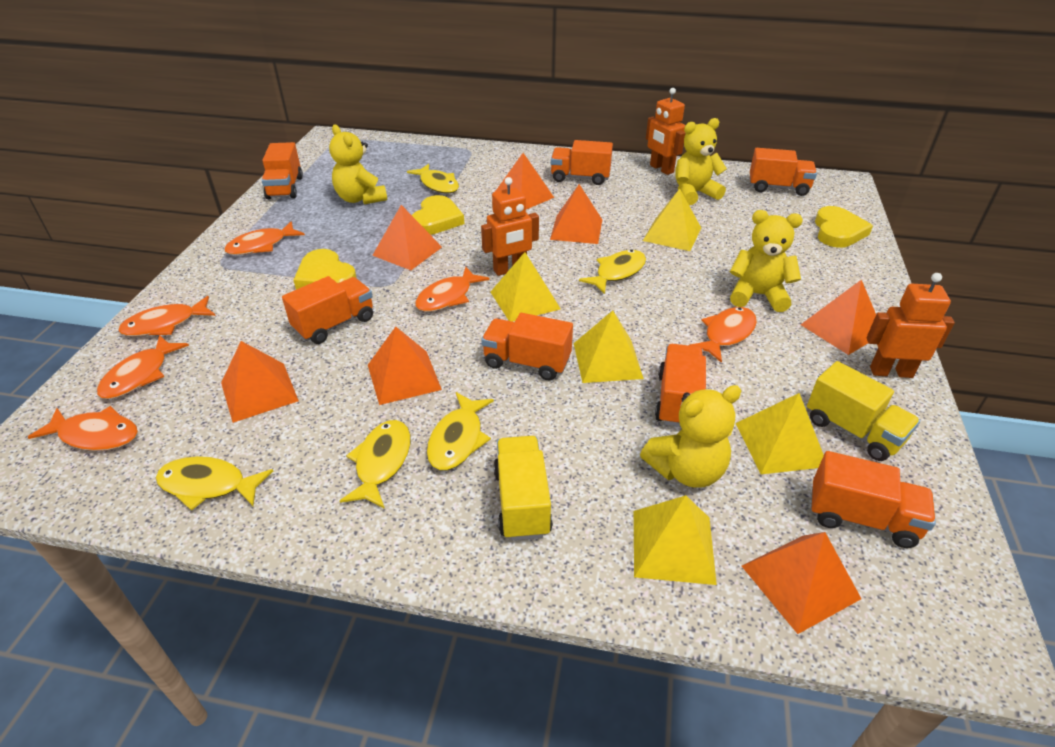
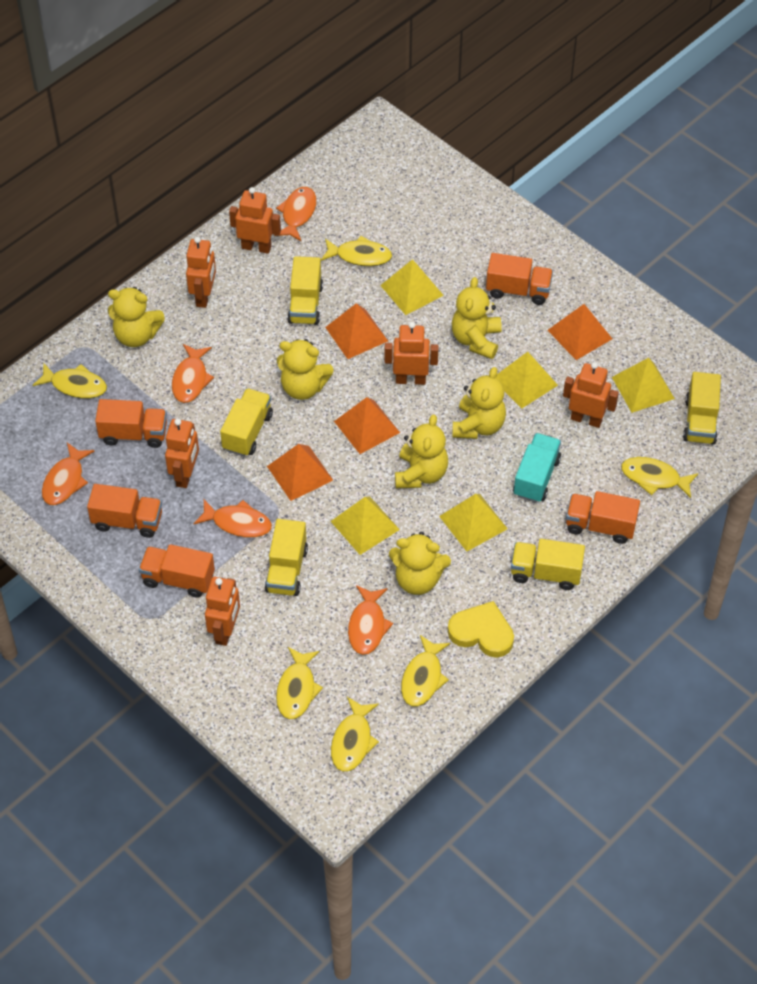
orange fish: [28,406,138,451] [97,335,189,399] [118,296,216,336] [224,221,305,255] [415,267,490,312] [689,307,757,363] = 6 -> [42,443,95,505] [172,344,214,403] [194,500,272,538] [275,187,316,241] [348,585,393,655] = 5
orange pyramid: [221,341,299,423] [368,327,442,405] [372,205,442,270] [495,153,554,209] [550,184,602,244] [742,532,861,634] [801,280,876,355] = 7 -> [267,444,333,501] [325,303,388,359] [334,397,400,454] [548,304,612,360] = 4
orange robot: [481,177,539,276] [646,88,686,175] [867,273,955,378] = 3 -> [165,419,199,488] [186,237,216,308] [205,577,240,646] [229,187,281,254] [384,322,439,385] [563,362,619,428] = 6
orange truck: [262,142,303,199] [282,276,373,344] [481,313,573,380] [551,140,613,185] [655,344,706,427] [750,148,817,196] [811,451,936,548] = 7 -> [87,484,162,538] [95,399,167,448] [139,544,215,598] [486,253,553,305] [566,491,640,544] = 5
turquoise truck: none = 0 -> [513,433,561,503] = 1
yellow fish: [156,456,273,511] [340,420,410,509] [407,164,459,193] [427,392,494,470] [579,250,646,294] = 5 -> [33,363,107,398] [276,647,323,719] [321,236,392,266] [331,697,379,772] [401,635,450,707] [621,457,698,498] = 6
yellow heart: [293,249,357,290] [412,195,465,235] [815,206,873,248] = 3 -> [448,601,514,657] = 1
yellow teddy bear: [329,125,387,205] [640,385,742,488] [676,118,727,205] [730,210,803,312] = 4 -> [108,287,165,347] [277,339,334,400] [389,532,451,595] [395,415,448,488] [452,277,502,359] [452,367,506,439] = 6
yellow truck: [494,436,553,540] [807,361,920,461] = 2 -> [220,388,273,456] [265,519,308,596] [287,256,323,325] [511,539,585,590] [683,372,721,445] = 5

